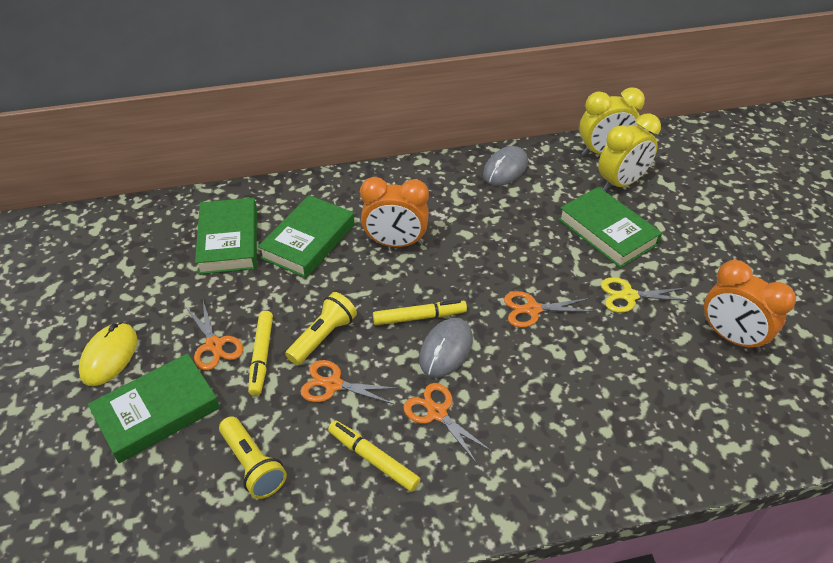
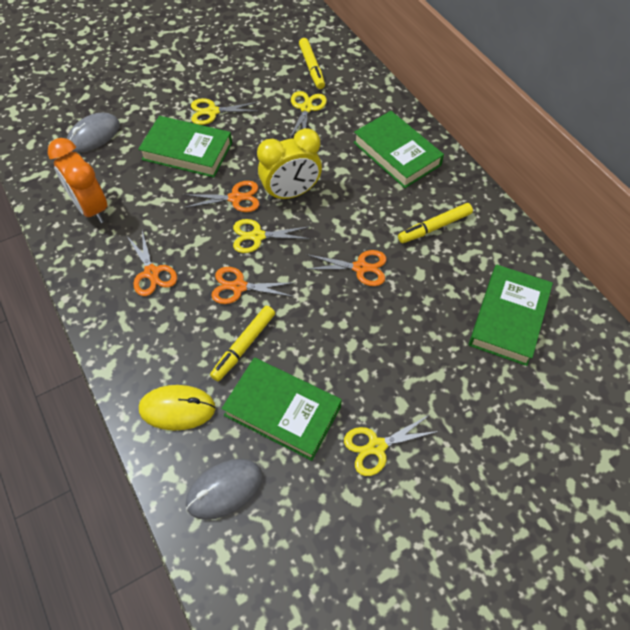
orange clock: [360,177,429,247] [704,260,796,353] = 2 -> [48,138,107,223] = 1
yellow clock: [579,87,645,156] [598,113,661,192] = 2 -> [257,128,322,201] = 1
yellow flashlight: [219,416,287,499] [285,292,357,365] = 2 -> none = 0
yellow scissors: [601,277,691,313] = 1 -> [191,98,260,125] [233,219,311,253] [289,91,327,139] [344,414,440,476] = 4

